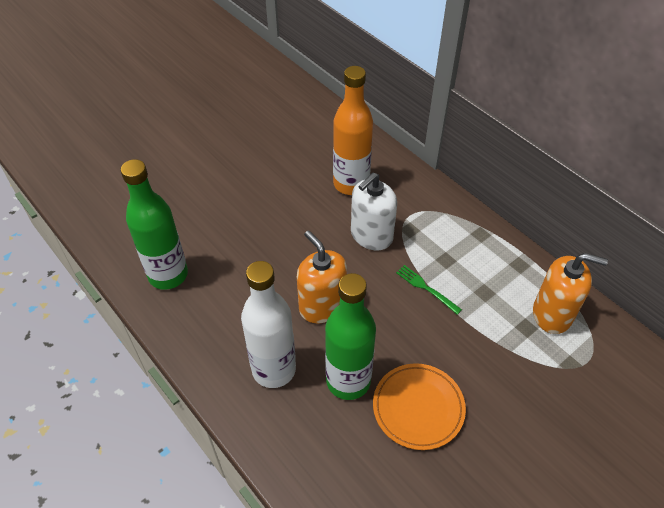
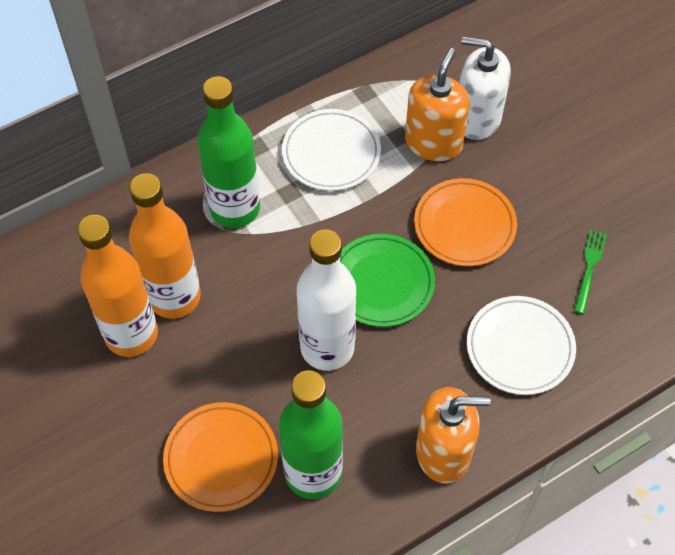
green plate: none = 0 -> [340,234,435,327] = 1
orange bottle: [333,66,373,195] = 1 -> [77,215,158,357] [129,173,201,319] = 2
orange plate: [373,363,466,450] = 1 -> [163,402,278,512] [414,178,517,266] = 2
white plate: none = 0 -> [282,109,381,191] [467,296,576,395] = 2

